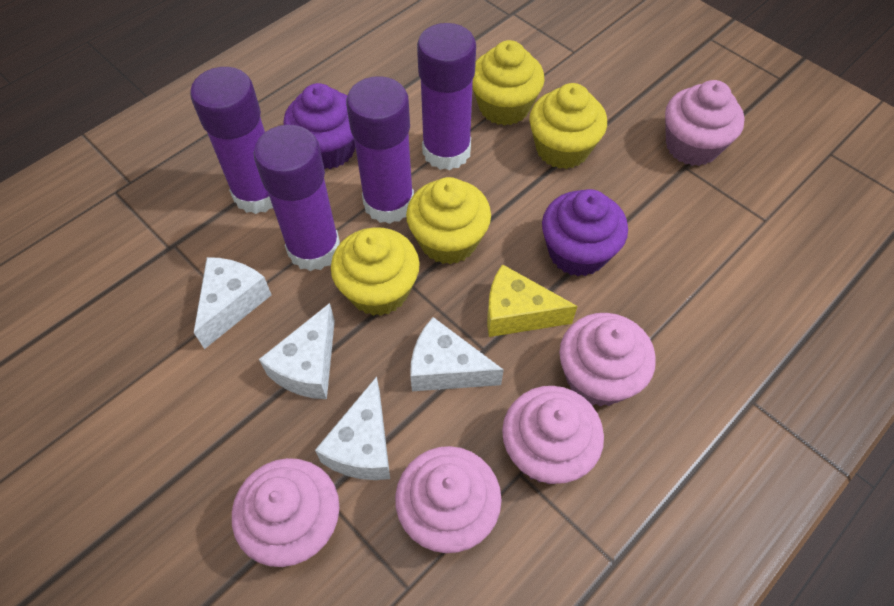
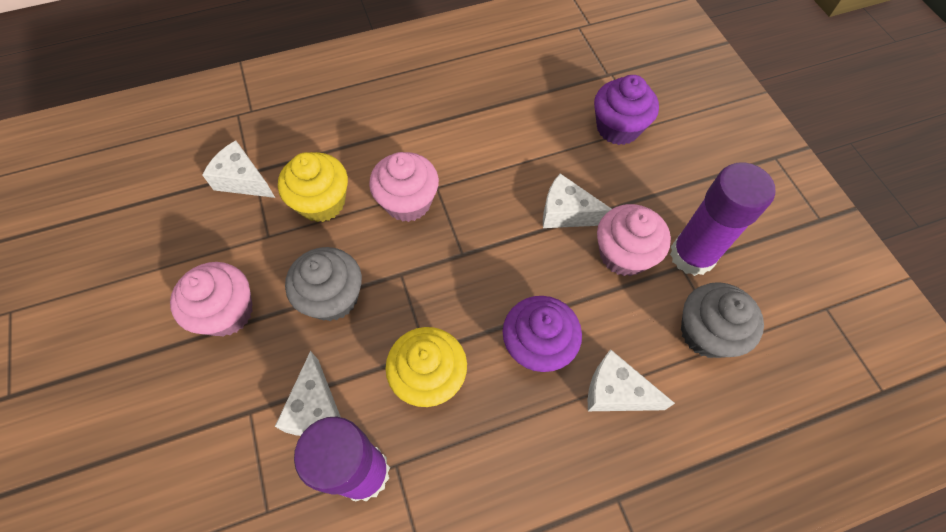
grey cupcake: none = 0 -> [285,247,362,321] [681,282,764,358] = 2
pink cupcake: [232,458,339,567] [395,446,502,553] [502,386,604,484] [559,313,656,407] [665,80,745,166] = 5 -> [170,262,253,337] [369,152,439,222] [597,204,671,276] = 3
purple glue stick: [190,67,273,214] [253,125,340,271] [346,76,414,224] [417,23,476,170] = 4 -> [294,416,390,502] [670,162,775,276] = 2
yellow cheese: [487,264,578,337] = 1 -> none = 0
yellow cupcake: [331,227,420,316] [406,177,491,264] [472,40,545,126] [529,83,607,169] = 4 -> [278,152,348,222] [385,327,467,407] = 2

